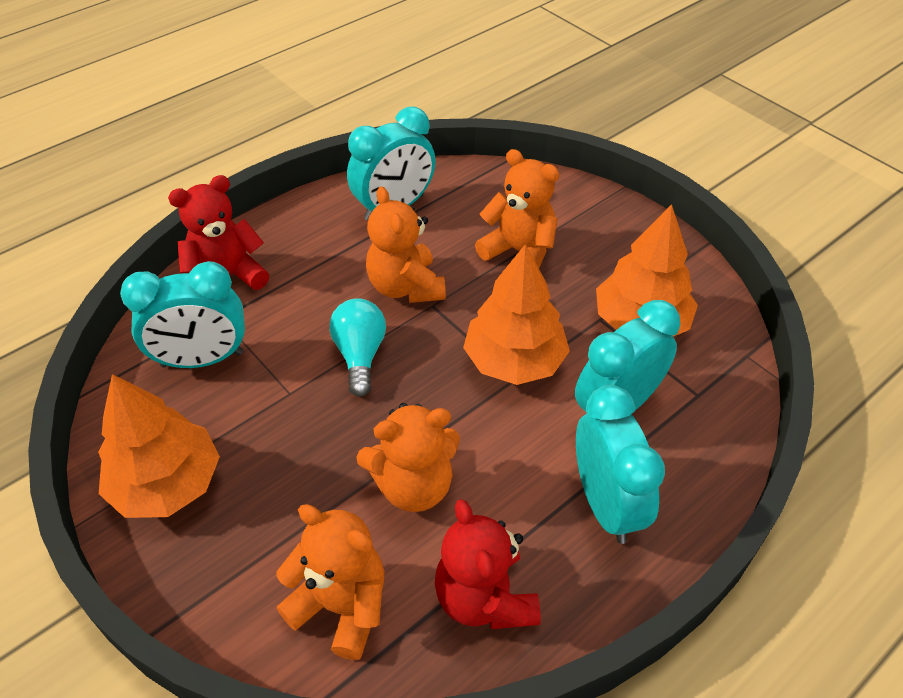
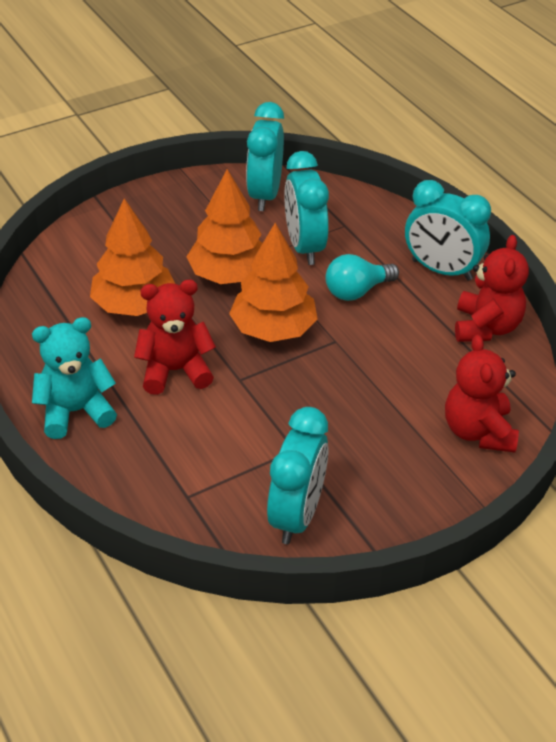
orange teddy bear: [276,504,384,660] [356,403,460,512] [366,186,446,303] [475,149,559,268] = 4 -> none = 0
red teddy bear: [168,175,269,290] [435,499,541,629] = 2 -> [134,280,216,395] [445,335,519,452] [455,235,529,342] = 3
turquoise teddy bear: none = 0 -> [32,317,117,439] = 1

